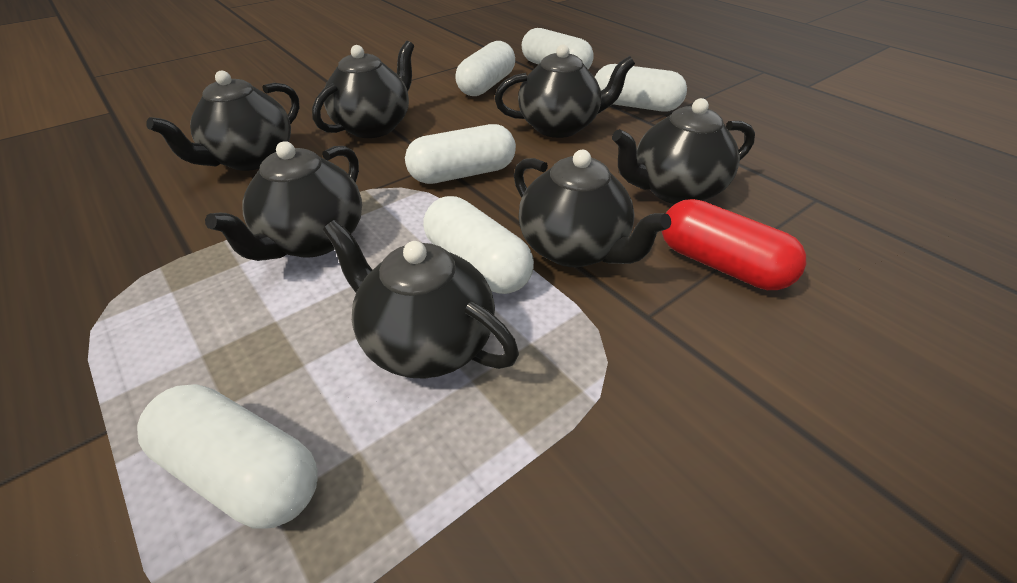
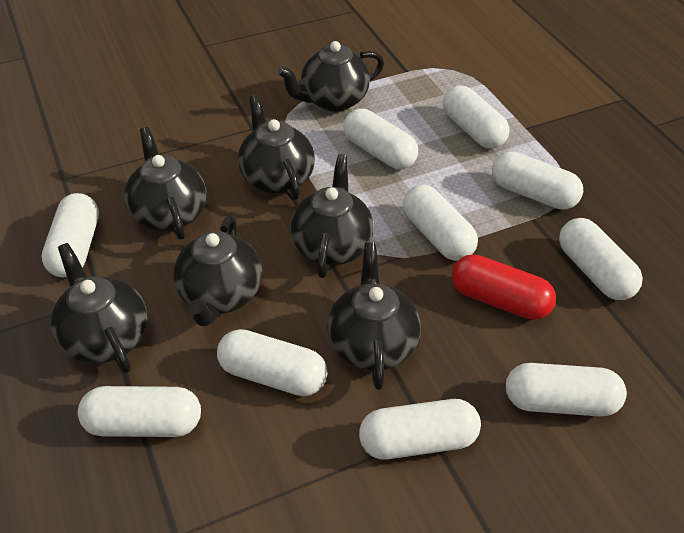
white capsule: [137,384,318,529] [405,124,516,184] [423,196,534,294] [455,41,515,96] [522,28,594,69] [595,64,687,112] = 6 -> [42,193,99,277] [78,386,201,437] [217,329,327,396] [344,109,418,169] [359,399,481,459] [403,185,478,261] [443,85,510,149] [492,151,583,210] [506,363,627,416] [559,218,643,300] = 10

